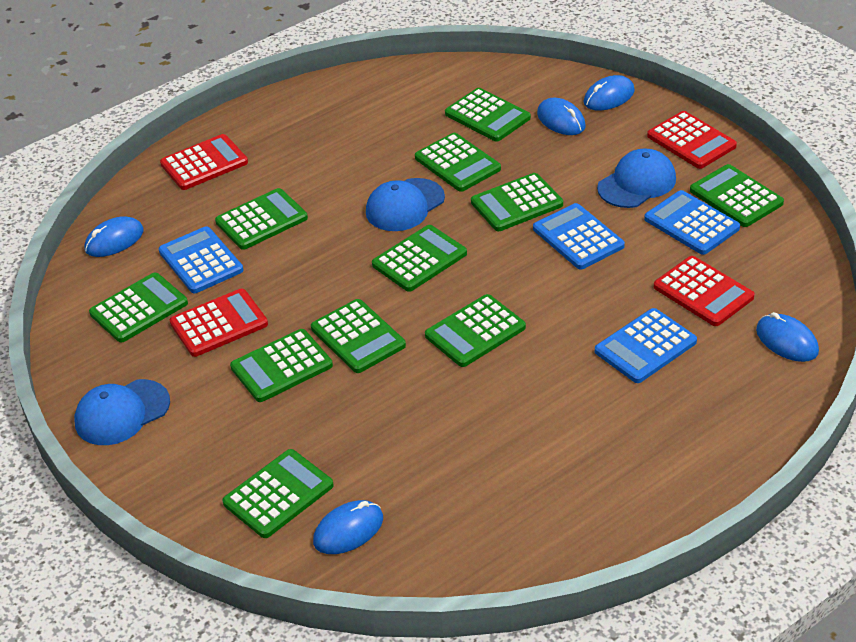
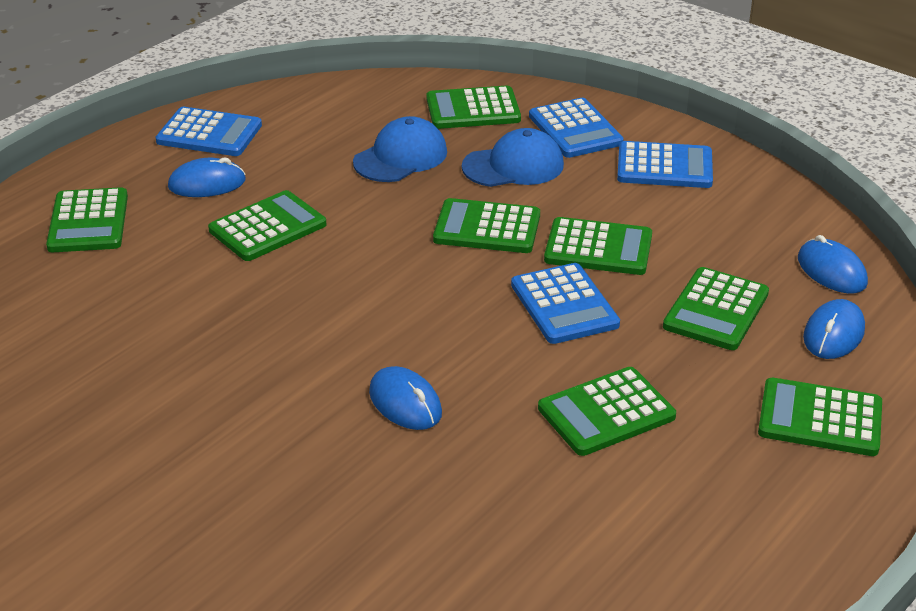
blue cap: [74,379,170,445] [366,178,445,231] [597,148,676,208] = 3 -> [353,116,447,182] [462,128,564,187] = 2
blue mouse: [84,216,144,257] [313,500,383,554] [537,97,586,135] [584,75,635,110] [756,312,819,362] = 5 -> [168,158,246,197] [369,366,442,430] [798,235,868,294] [803,299,865,359] = 4
green calculator: [89,272,188,342] [215,188,308,250] [222,449,334,538] [230,329,333,402] [311,299,406,373] [372,225,467,292] [415,133,501,192] [425,294,526,367] [445,88,531,142] [471,173,563,231] [690,164,784,227] = 11 -> [46,187,128,252] [208,190,327,261] [426,86,521,129] [433,198,540,253] [538,367,676,456] [544,217,652,275] [663,267,769,350] [758,378,882,456] = 8
red calculator: [160,134,248,190] [170,289,268,357] [647,111,737,169] [654,256,755,326] = 4 -> none = 0

